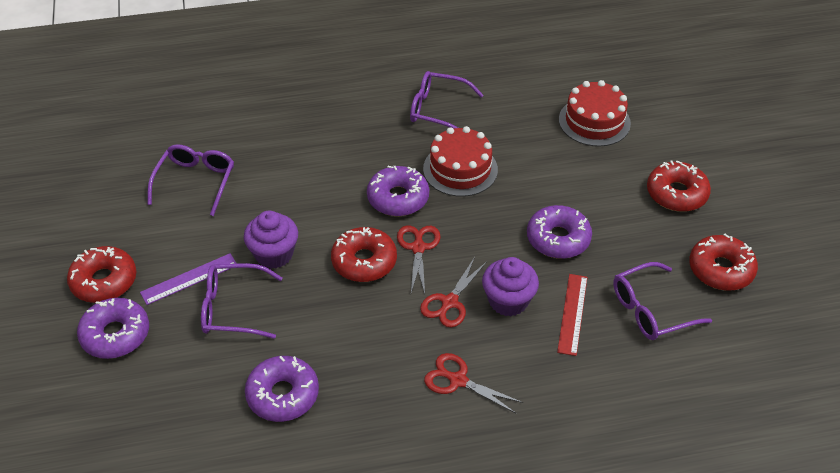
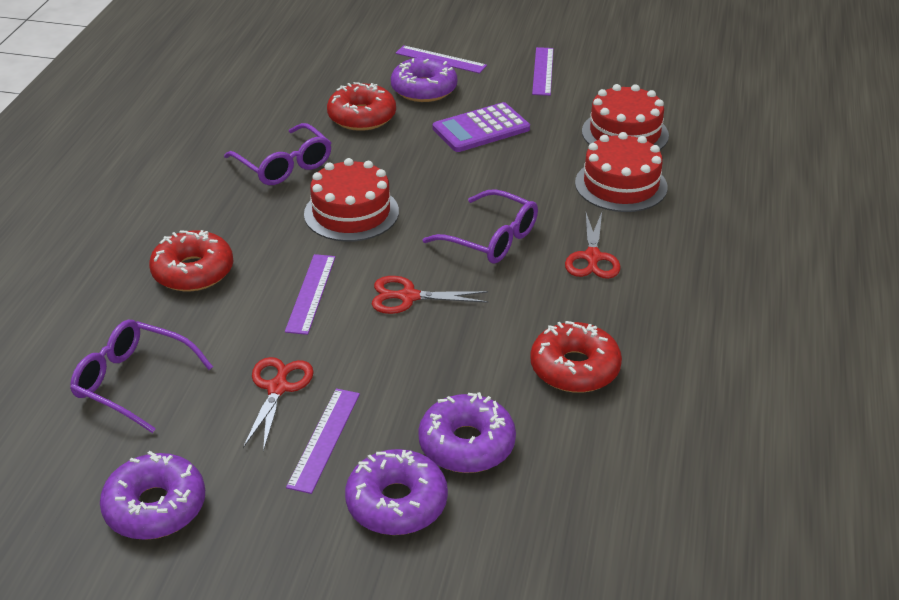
purple calculator: none = 0 -> [433,102,530,152] = 1
purple cupcake: [244,211,298,269] [482,257,539,316] = 2 -> none = 0
purple glasses: [147,144,234,216] [201,263,283,339] [410,71,484,129] [613,262,712,340] = 4 -> [70,320,213,433] [224,123,331,185] [423,189,538,264] = 3
purple ruler: [140,253,237,305] = 1 -> [285,254,336,335] [286,388,360,494] [396,45,487,74] [532,47,553,96] = 4
red cake: [423,126,498,197] [559,80,631,147] = 2 -> [304,158,399,242] [575,132,668,212] [582,84,669,150] = 3
red donut: [67,246,136,303] [331,227,397,282] [647,160,711,212] [689,234,758,291] = 4 -> [149,230,233,291] [327,82,396,131] [530,321,622,393] = 3
red ruler: [557,274,588,356] = 1 -> none = 0

